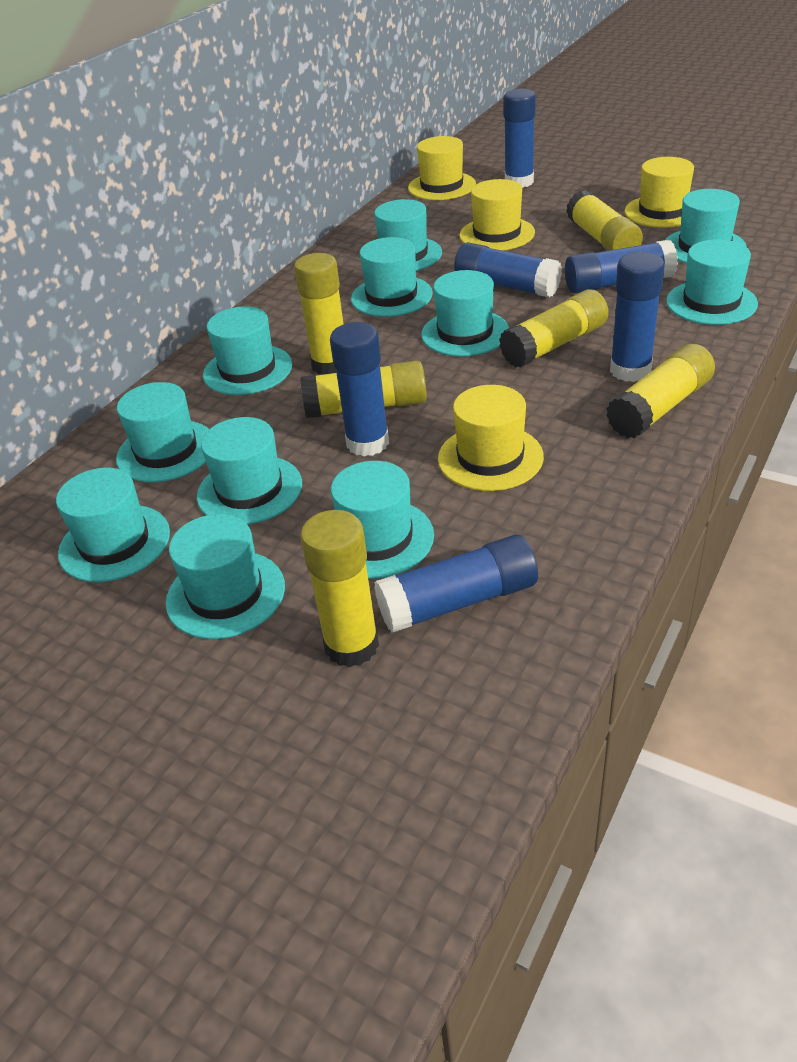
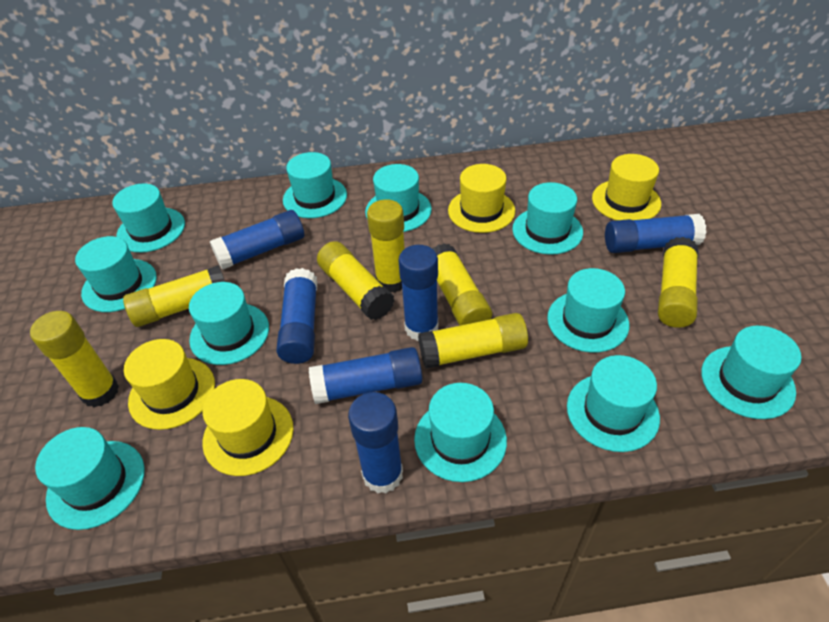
yellow glue stick: [294,253,344,375] [300,361,427,418] [301,510,379,667] [499,289,609,368] [566,190,643,251] [606,344,715,438] = 6 -> [30,311,119,407] [123,265,225,327] [317,241,395,320] [367,199,405,293] [418,313,528,369] [432,244,492,326] [658,237,698,328] = 7

